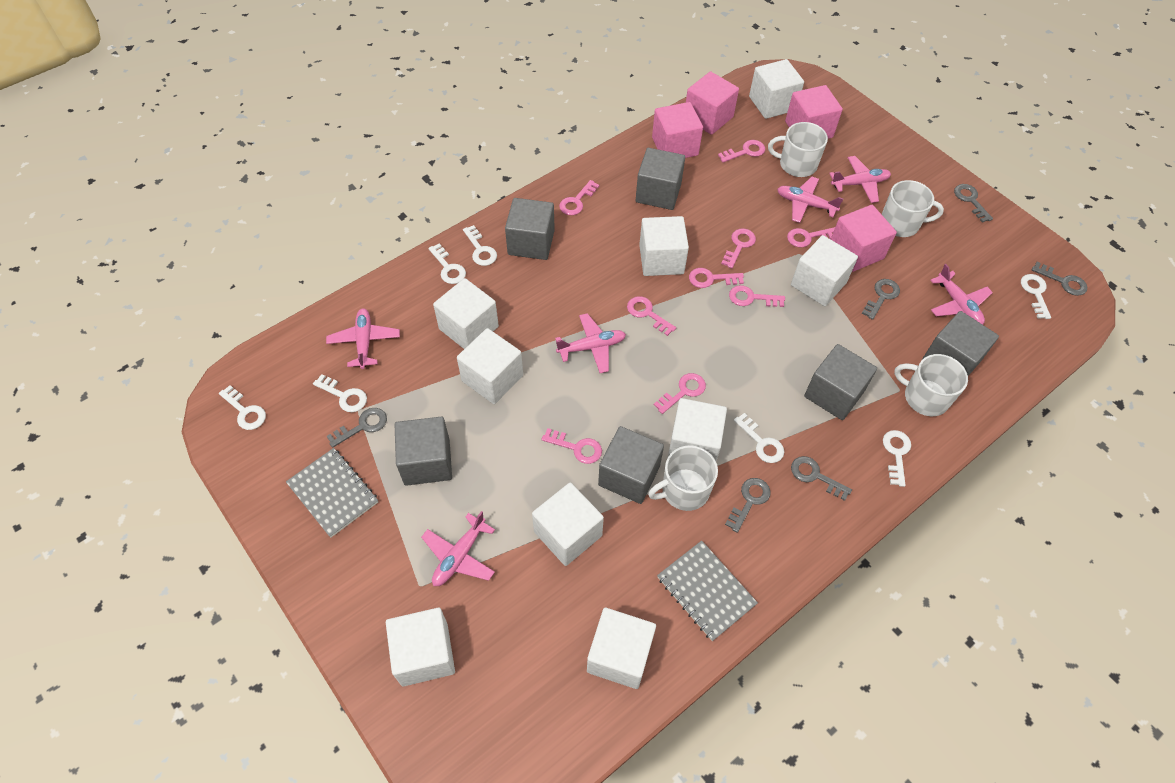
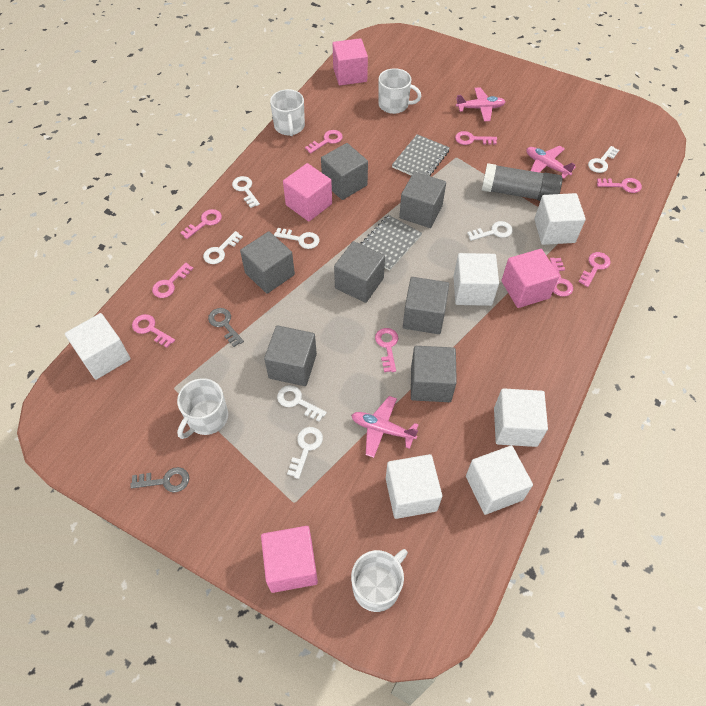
grey cube: [394,417,452,486] [505,198,555,260] [598,426,664,504] [636,148,685,210] [804,344,877,420] [922,311,999,376] = 6 -> [240,231,295,294] [264,325,317,386] [321,143,368,200] [334,241,385,303] [399,172,446,228] [403,277,449,334] [411,346,457,402] = 7
grey glue stick: none = 0 -> [482,163,562,201] = 1
grey key: [327,408,387,448] [725,478,771,533] [791,456,852,501] [862,279,900,320] [954,184,993,223] [1032,262,1087,296] = 6 -> [130,467,189,493] [208,308,244,347] = 2
pink plane: [326,308,400,369] [421,511,495,586] [555,313,626,373] [777,176,843,223] [829,156,891,203] [930,264,993,325] = 6 -> [351,396,419,458] [456,87,505,122] [526,146,576,179] = 3
white cube: [386,608,455,687] [433,278,499,349] [457,328,523,404] [532,483,604,566] [587,608,656,689] [639,216,689,276] [668,398,727,461] [749,59,804,119] [791,235,858,306] = 9 -> [65,313,130,380] [386,454,442,519] [453,253,499,306] [466,446,533,515] [494,388,548,447] [534,193,586,245] = 6

